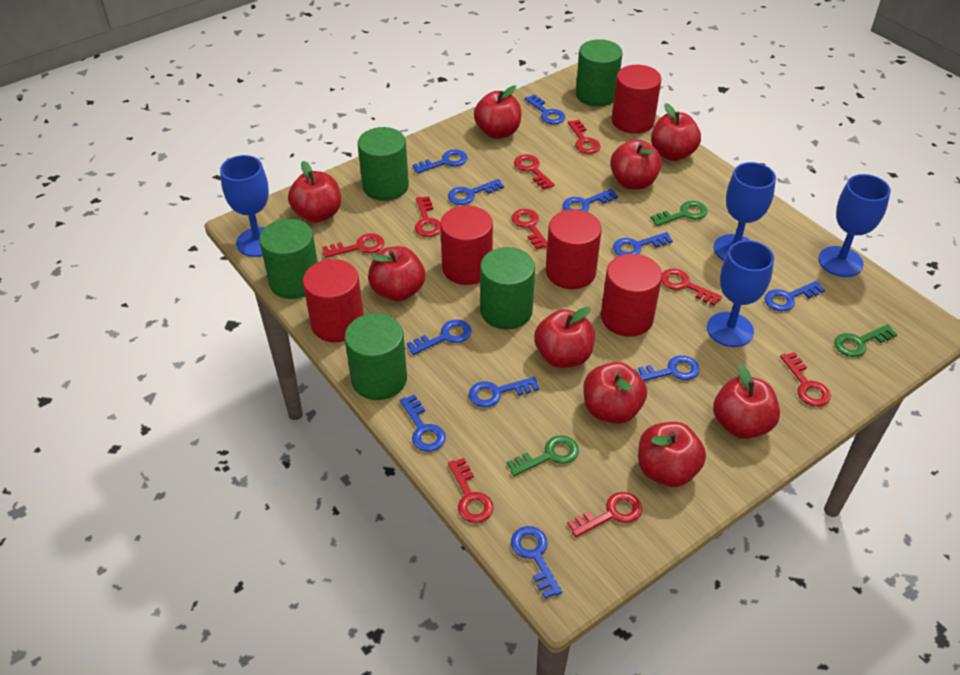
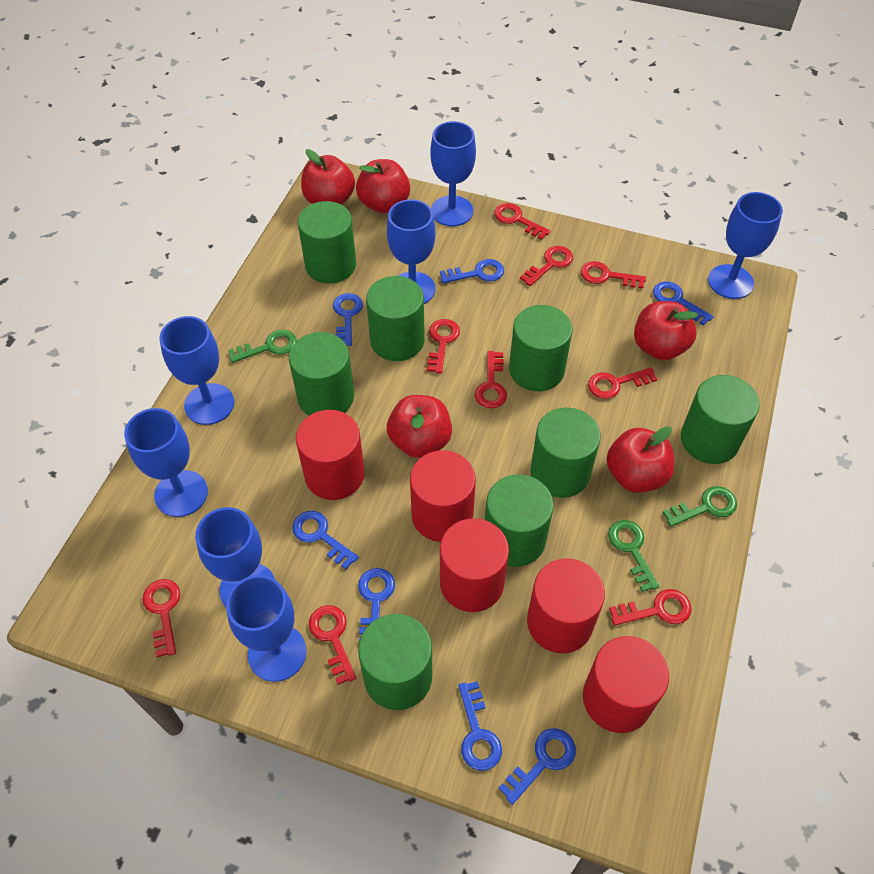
blue goblet: [220,155,269,257] [707,240,774,347] [714,162,776,261] [818,174,891,277] = 4 -> [124,408,208,517] [159,316,234,425] [195,507,275,607] [226,575,307,682] [387,199,435,304] [430,121,476,226] [708,192,783,299] = 7
blue key: [400,394,446,452] [407,319,472,355] [413,149,468,173] [448,179,504,205] [469,377,539,407] [511,526,562,599] [525,94,565,124] [562,189,618,212] [613,232,673,256] [633,355,700,381] [764,281,825,311] = 11 -> [292,511,359,569] [333,293,363,346] [358,568,395,641] [440,259,504,283] [458,681,502,771] [498,728,576,805] [653,282,713,326] = 7
green cylinder: [259,219,318,299] [345,313,407,400] [358,127,409,201] [480,247,535,329] [576,39,622,106] = 5 -> [289,332,354,416] [298,201,356,284] [358,614,432,710] [366,276,425,361] [485,474,554,567] [509,305,573,391] [530,407,601,498] [681,375,760,464] = 8
red apple: [288,161,341,223] [368,246,425,302] [474,85,522,139] [534,307,595,368] [583,362,647,424] [610,139,662,190] [638,422,706,487] [651,103,701,161] [713,364,780,439] = 9 -> [301,149,355,205] [356,159,410,213] [387,395,452,458] [606,426,674,493] [634,301,698,360] = 5

